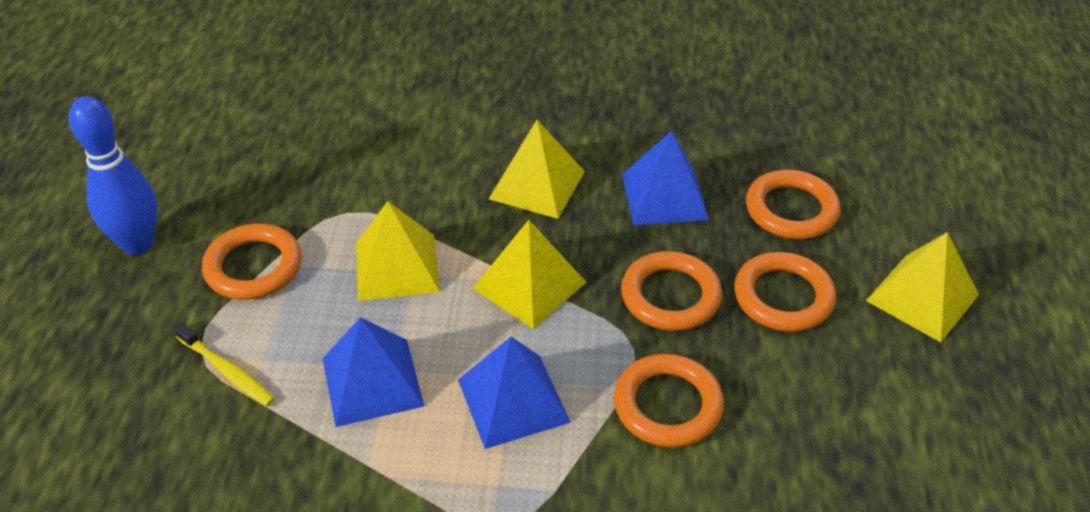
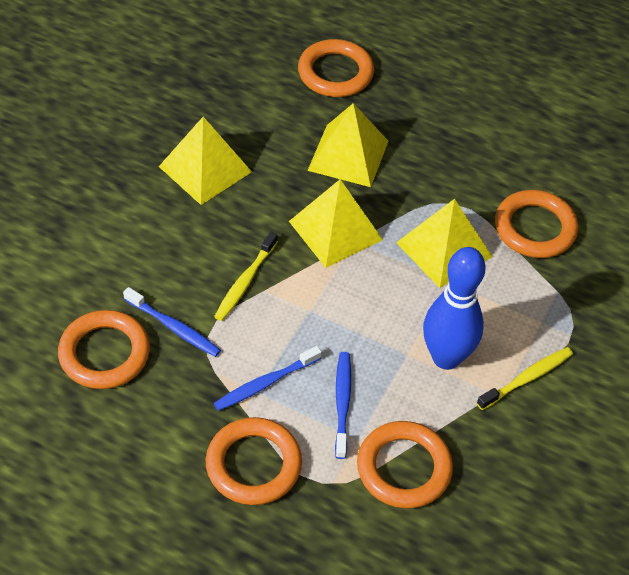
blue pyramid: [322,317,424,427] [458,337,571,449] [622,131,709,226] = 3 -> none = 0
blue toothbrush: none = 0 -> [123,287,221,357] [214,346,322,411] [335,352,351,459] = 3
yellow toothbrush: [173,322,275,406] = 1 -> [214,232,278,321] [477,347,573,410] = 2

